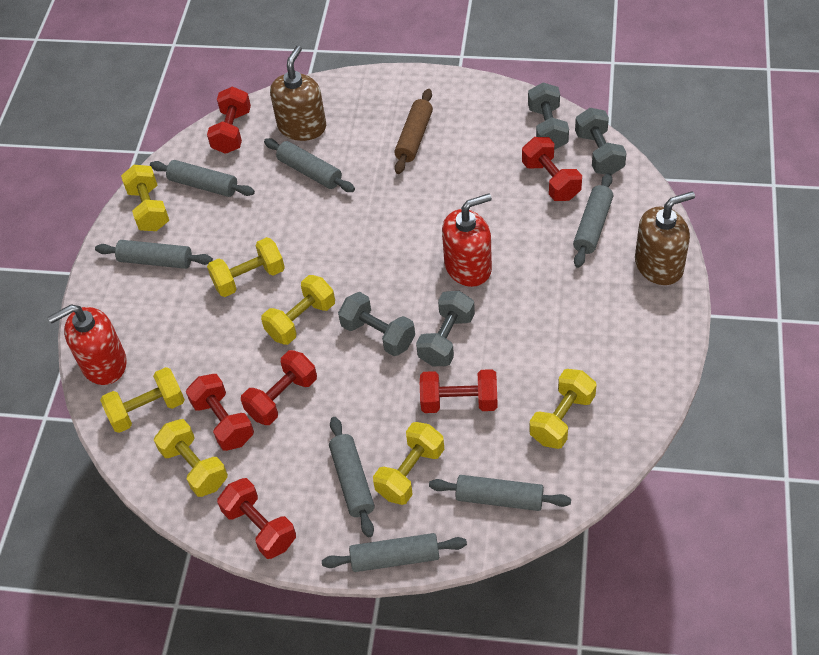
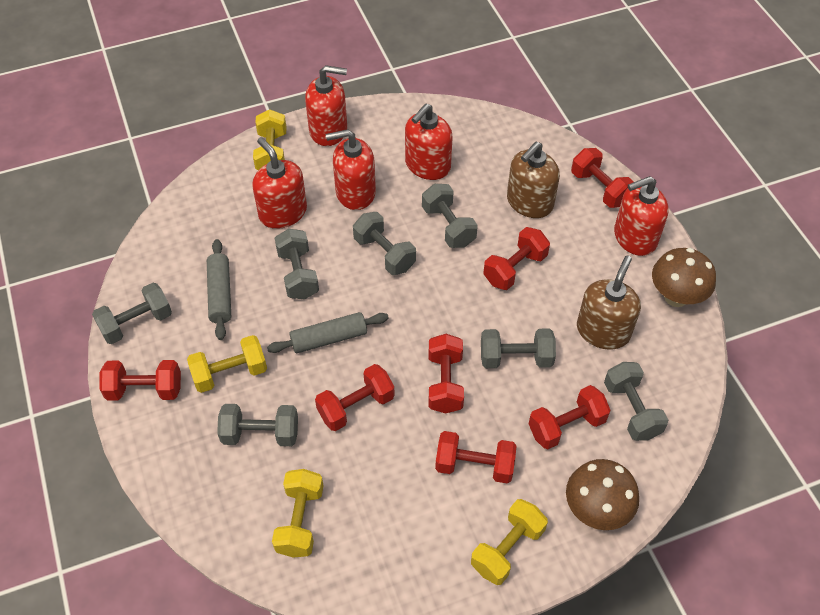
brown mushroom: none = 0 -> [566,459,639,530] [652,248,716,307] = 2
brown rolling pin: [394,89,433,174] = 1 -> none = 0
grey dumbbell: [338,292,415,356] [416,291,475,366] [528,83,569,150] [575,108,627,175] = 4 -> [92,283,172,344] [217,404,298,446] [275,229,319,300] [353,212,416,275] [422,184,478,248] [481,329,556,368] [604,362,668,441] = 7
grey rolling pin: [95,240,213,269] [150,160,255,197] [264,138,355,192] [322,533,467,572] [329,417,375,537] [429,475,571,511] [573,173,613,268] = 7 -> [207,239,231,340] [267,312,389,353] = 2
red dumbbell: [186,374,254,451] [207,87,251,154] [217,478,296,559] [241,350,317,425] [420,369,498,413] [522,137,582,201] = 6 -> [99,360,181,401] [315,364,395,431] [429,334,464,413] [435,431,517,484] [483,227,550,290] [529,385,611,449] [571,148,634,208] = 7
red soap dispenser: [48,305,127,385] [442,193,492,287] = 2 -> [252,137,307,229] [305,65,347,146] [326,129,376,210] [405,104,452,180] [614,176,669,256] = 5
yellow dumbbell: [100,367,185,433] [121,165,169,231] [154,419,228,497] [207,237,285,297] [261,275,335,345] [373,422,444,505] [529,369,597,449] = 7 -> [187,335,267,393] [253,109,287,170] [272,469,324,558] [471,499,548,585] = 4

